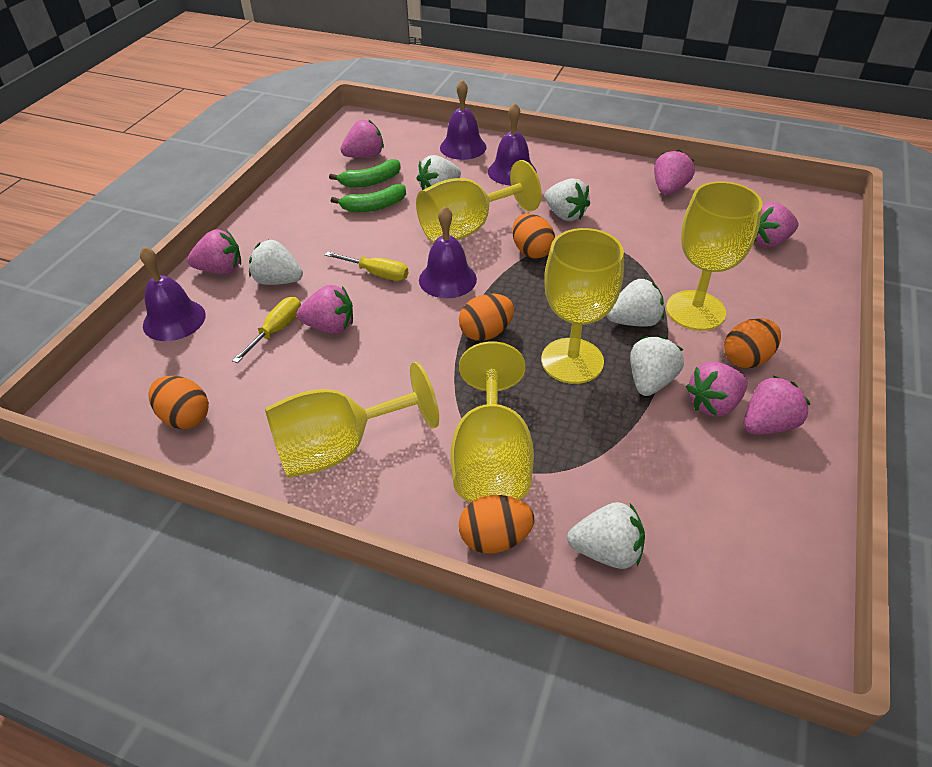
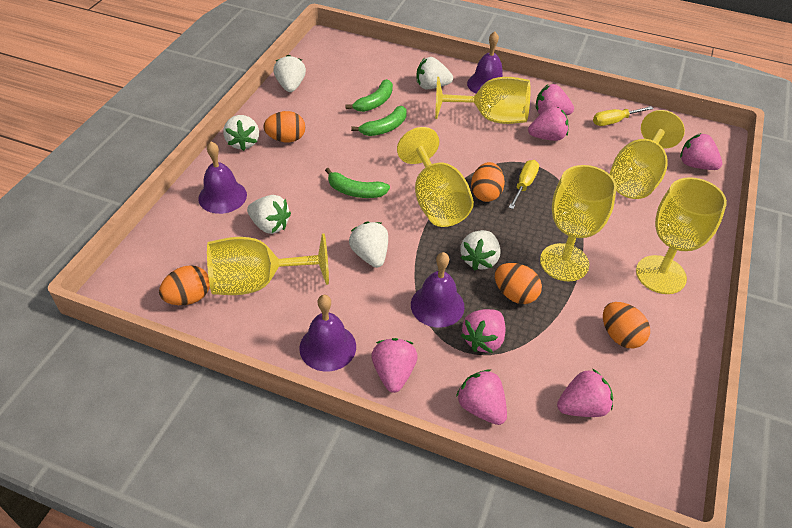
green banana: [329,159,401,188] [331,184,406,212] = 2 -> [325,168,390,198] [345,79,393,112] [351,106,407,136] = 3
yellow goblet: [265,362,439,478] [416,160,542,243] [451,341,534,503] [541,228,624,384] [666,181,762,331] = 5 -> [207,233,329,295] [397,127,474,227] [435,77,531,124] [540,165,617,281] [610,110,685,199] [636,177,727,294] = 6

